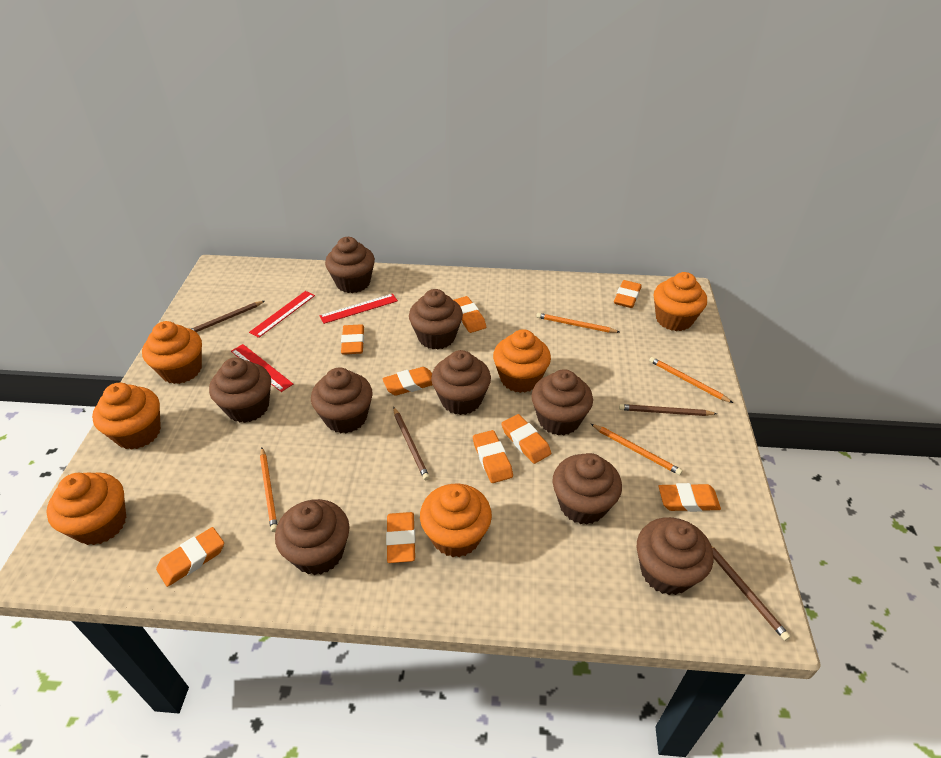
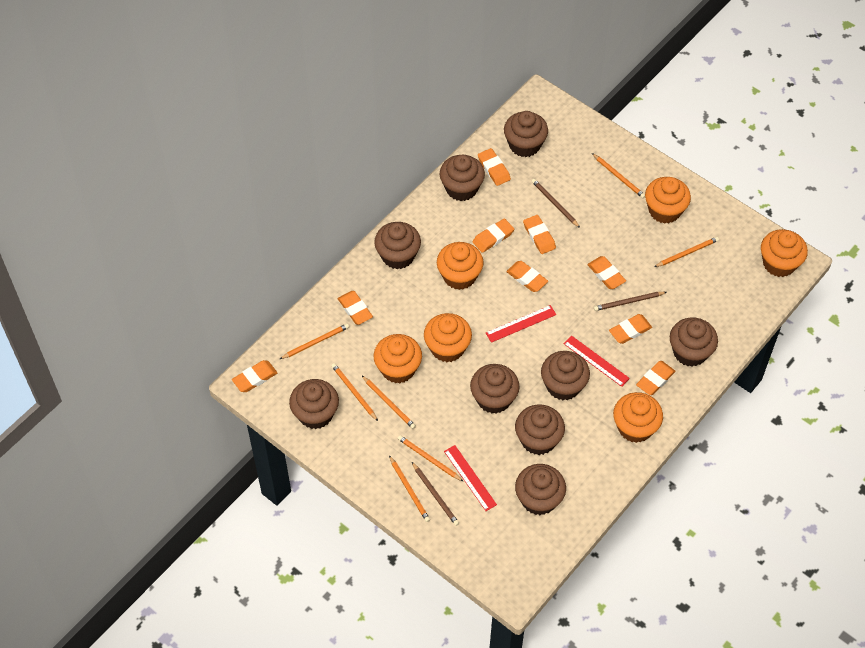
brown pencil: [191,301,264,332] [393,407,430,480] [619,404,717,416] [712,546,791,641] = 4 -> [412,462,459,526] [532,179,580,228] [594,292,666,311] = 3
orange pencil: [260,448,278,532] [536,313,619,333] [591,424,683,475] [649,357,733,403] = 4 -> [280,324,349,359] [331,363,378,421] [362,376,416,429] [389,455,430,522] [397,435,463,481] [592,153,645,198] [654,237,719,267] = 7

